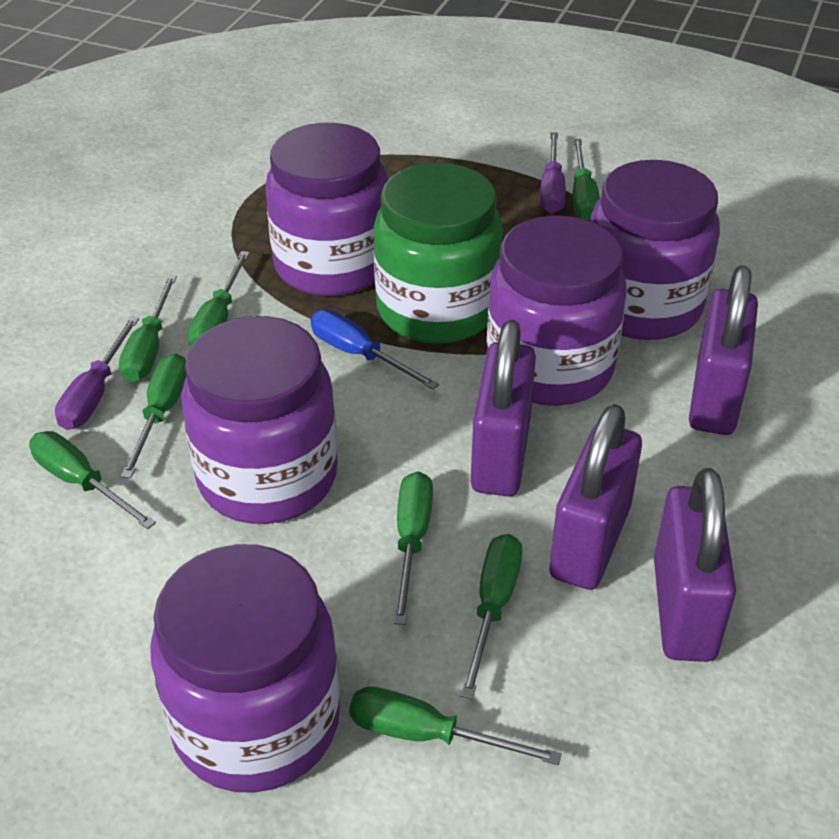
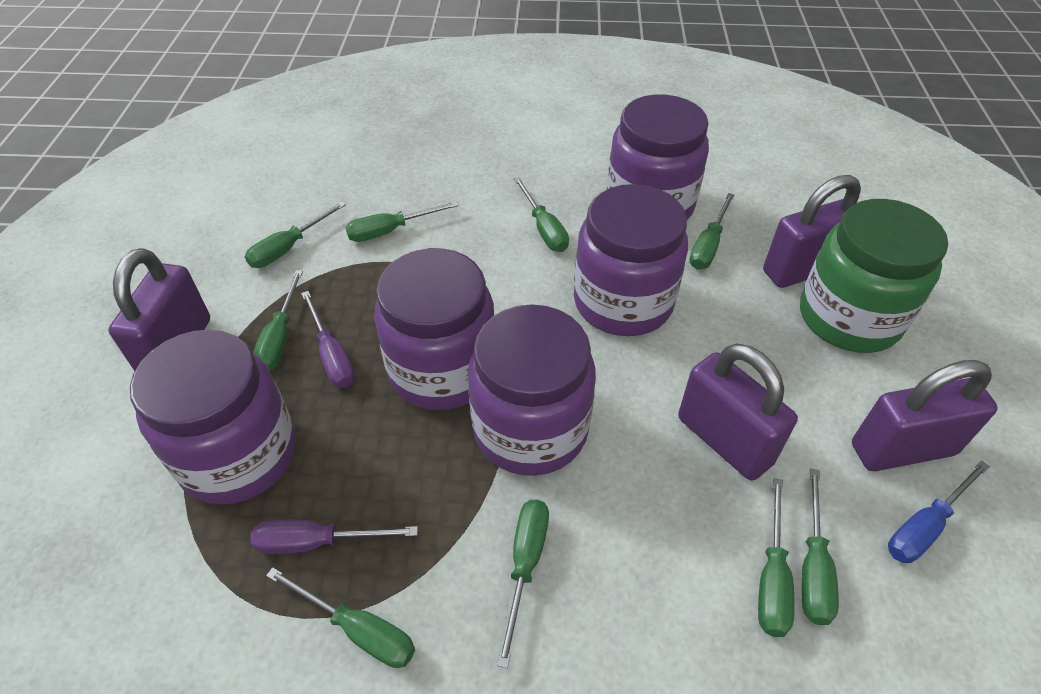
green screwdriver: [29,431,156,529] [119,275,177,382] [121,353,187,478] [188,251,250,347] [349,687,562,765] [394,471,433,625] [461,534,522,699] [573,139,600,221] = 8 -> [245,201,346,268] [253,270,303,371] [266,567,415,668] [345,201,459,242] [497,499,549,668] [513,177,569,252] [689,193,735,269] [758,478,795,637] [801,469,839,625] = 9

